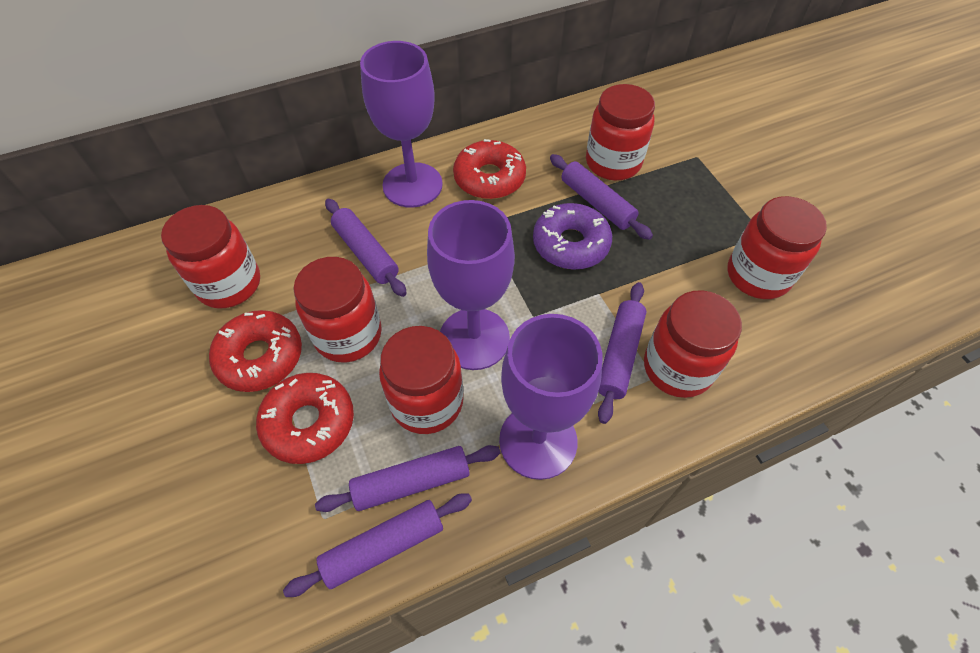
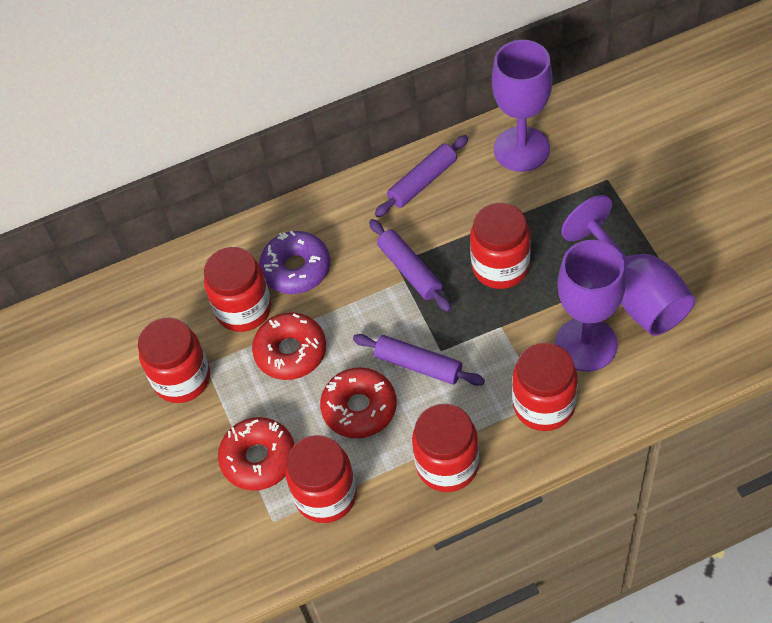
purple rolling pin: [283,493,472,597] [315,445,500,512] [325,199,407,297] [550,154,653,240] [598,282,647,424] = 5 -> [353,334,485,386] [369,219,451,312] [375,135,468,217] = 3

